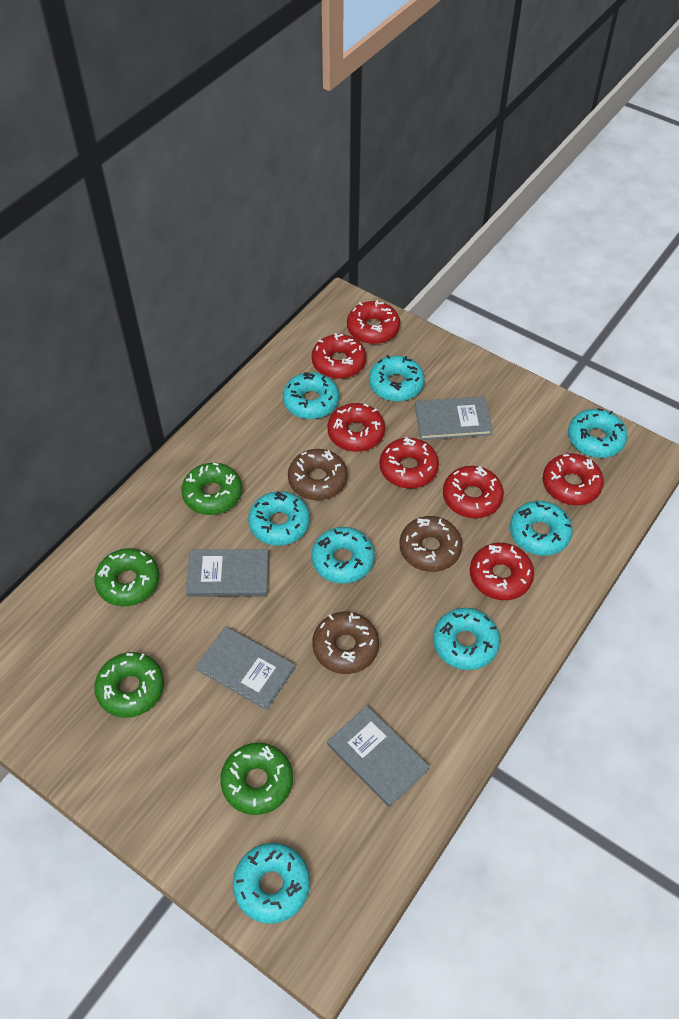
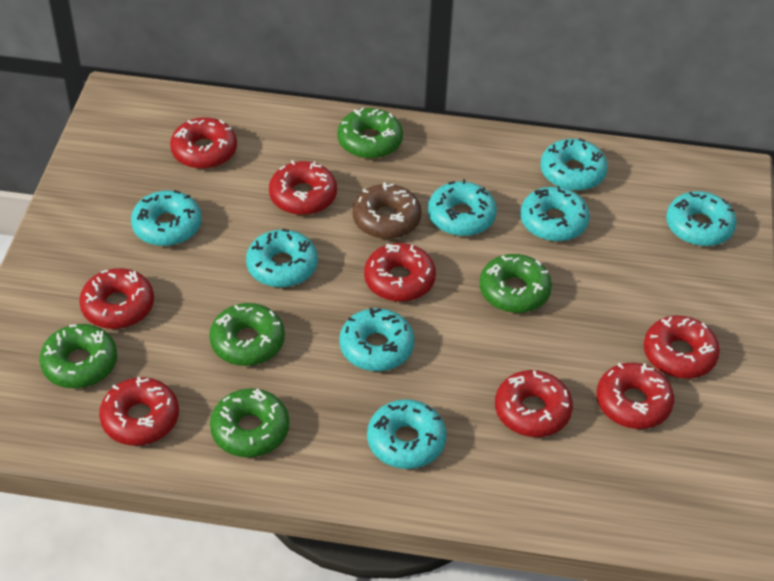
brown donut: [288,449,348,500] [312,612,379,674] [399,516,463,572] = 3 -> [352,182,422,239] = 1
green donut: [94,548,159,606] [94,652,164,718] [181,462,242,515] [220,743,293,815] = 4 -> [39,324,117,388] [209,303,285,366] [210,388,289,457] [337,108,403,159] [479,254,552,313] = 5
grey book: [186,549,269,597] [196,626,295,710] [327,706,429,807] [415,396,493,440] = 4 -> none = 0
red donut: [311,333,366,379] [327,403,385,452] [347,300,400,344] [379,437,439,488] [443,466,504,518] [470,543,534,600] [543,454,604,505] = 7 -> [79,268,154,329] [99,377,179,446] [170,117,237,169] [269,160,337,215] [364,243,436,302] [495,370,573,437] [596,363,674,429] [644,316,720,379] = 8

